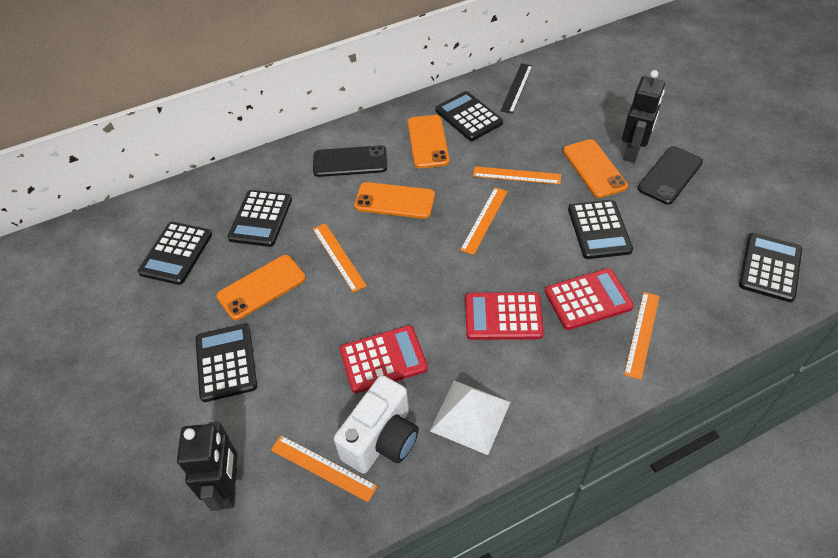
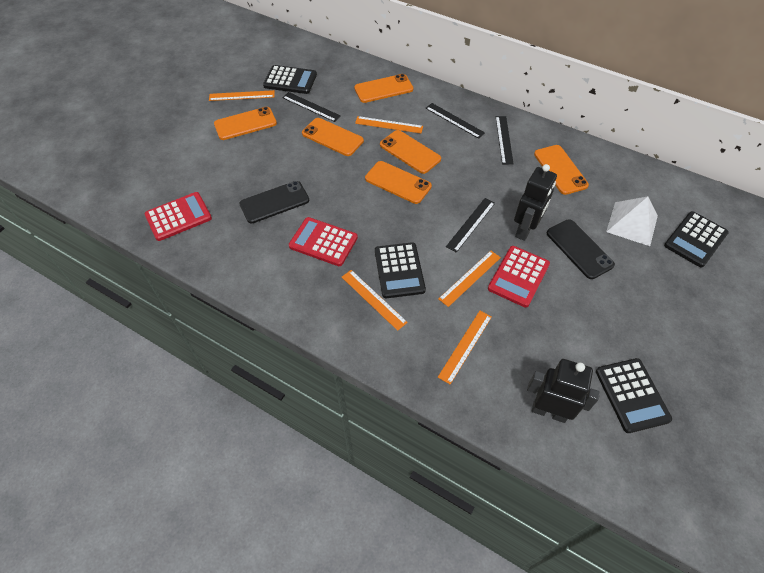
black calculator: [138,222,212,285] [195,323,257,402] [228,190,292,247] [435,91,503,141] [568,200,633,259] [739,233,802,302] = 6 -> [263,65,317,94] [375,242,426,298] [596,358,672,433] [664,211,729,268] = 4
black ruler: [501,63,533,114] = 1 -> [282,92,341,122] [426,103,485,139] [446,198,495,253] [496,116,514,165] = 4
orange phone: [216,255,306,320] [354,182,435,219] [408,115,449,168] [563,139,628,198] = 4 -> [214,107,277,140] [302,118,364,156] [354,74,413,103] [365,161,432,204] [380,130,441,174] [534,145,589,195] = 6
white camera: [334,375,419,474] = 1 -> none = 0

